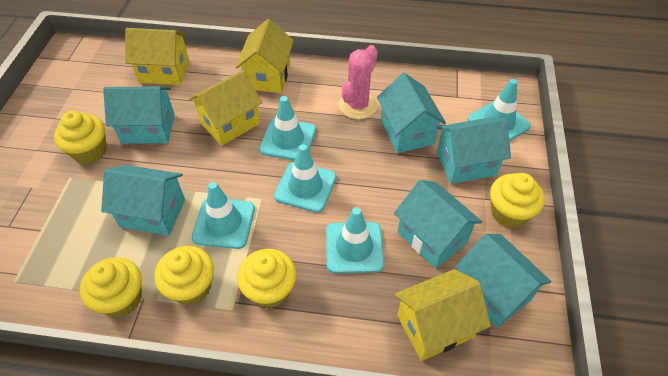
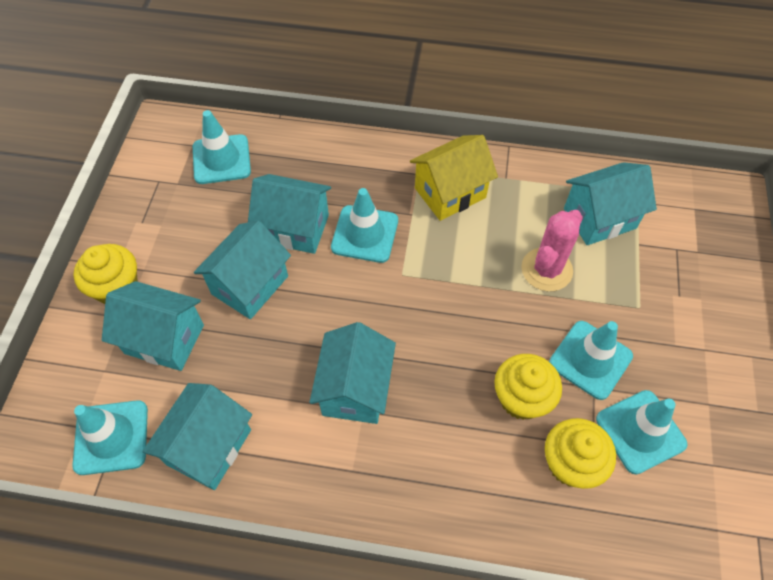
yellow cupcake: [54,111,107,164] [80,257,142,317] [154,246,214,305] [237,249,297,308] [490,173,545,228] = 5 -> [73,244,138,304] [494,354,562,420] [545,418,616,489] = 3
yellow house: [125,28,189,85] [188,70,262,146] [235,19,294,93] [395,269,491,361] = 4 -> [410,135,498,221] = 1

